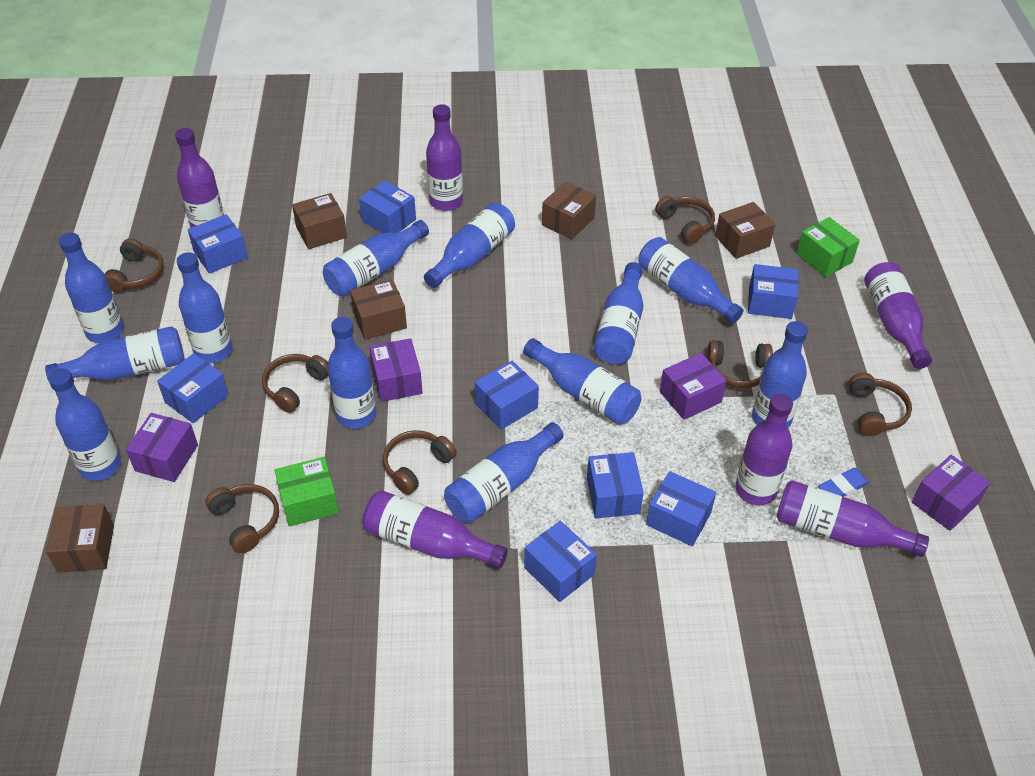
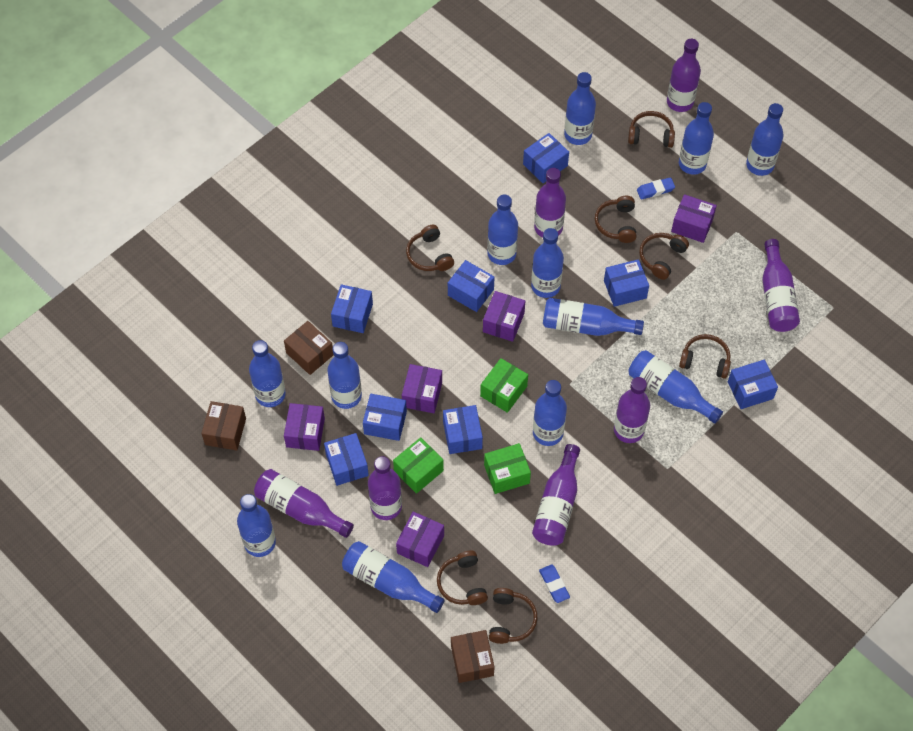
blue eraser: [818,468,869,497] = 1 -> [539,565,570,603] [637,177,675,200] = 2
brown box: [46,504,114,573] [292,193,347,249] [350,279,407,340] [542,181,596,239] [715,202,775,259] = 5 -> [201,401,246,451] [284,321,334,375] [451,630,495,683] = 3
green box: [275,457,339,527] [796,217,860,277] = 2 -> [393,437,444,494] [480,358,528,413] [484,443,531,494] = 3
purple bottle: [175,128,224,228] [363,490,508,569] [426,104,463,211] [736,394,793,505] [776,480,929,557] [864,262,932,369] = 6 -> [254,469,354,538] [368,456,402,520] [532,444,580,546] [534,168,566,238] [614,377,650,443] [667,39,701,112] [762,239,800,332] = 7
purple box: [126,413,198,482] [369,338,423,402] [660,353,727,420] [912,455,990,531] = 4 -> [284,403,325,451] [396,512,444,567] [402,364,442,413] [483,291,525,342] [671,194,717,243] = 5

